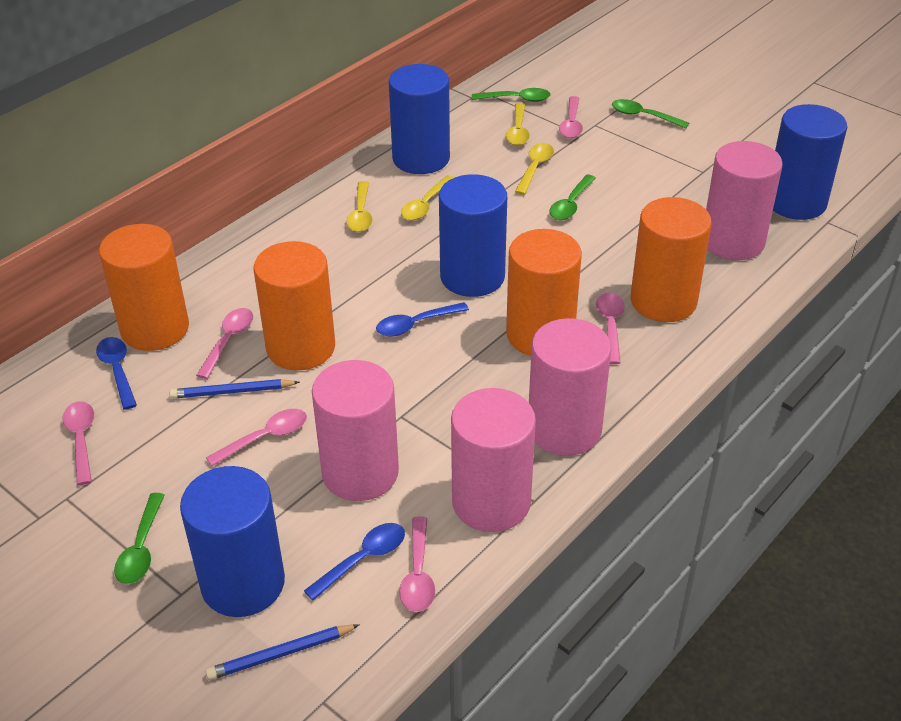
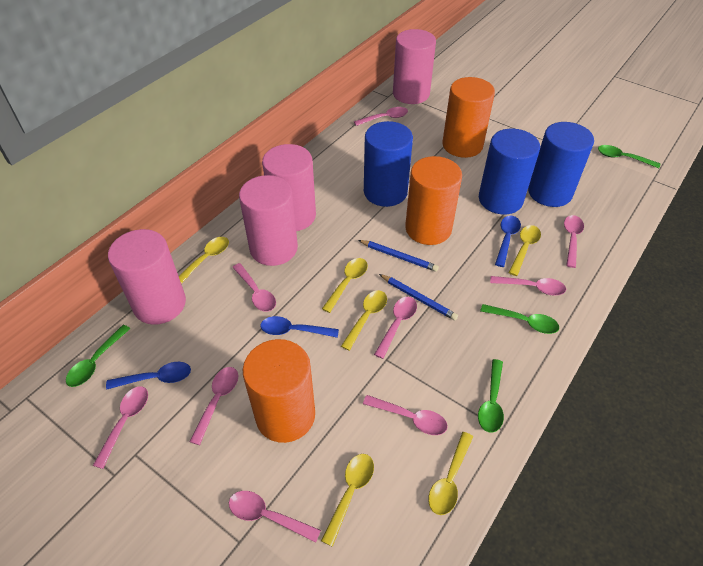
blue cylinder: [180,466,285,617] [389,64,450,174] [439,174,507,297] [773,104,847,220] = 4 -> [364,121,413,207] [479,129,540,215] [528,122,594,207] = 3
orange cylinder: [99,224,189,351] [254,241,335,371] [506,229,582,356] [630,197,712,322] = 4 -> [243,339,315,443] [405,156,462,245] [443,77,495,158] = 3
pink spoon: [62,401,94,485] [196,308,253,379] [206,409,307,466] [399,516,435,612] [559,96,583,138] [596,292,624,364] = 6 -> [93,386,148,469] [189,367,238,445] [229,491,321,543] [232,263,276,312] [354,107,408,126] [363,395,448,435] [374,297,417,359] [490,276,566,296] [564,215,584,268] = 9
yellow spoon: [346,181,372,232] [401,175,454,220] [506,103,530,146] [515,143,554,195] = 4 -> [179,237,229,284] [321,454,374,547] [322,258,368,313] [341,290,387,351] [428,432,473,515] [508,225,541,276] = 6

